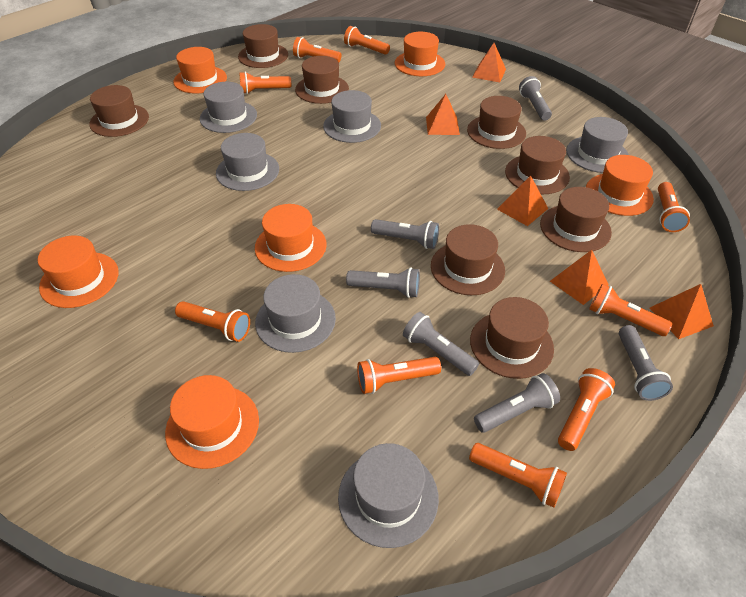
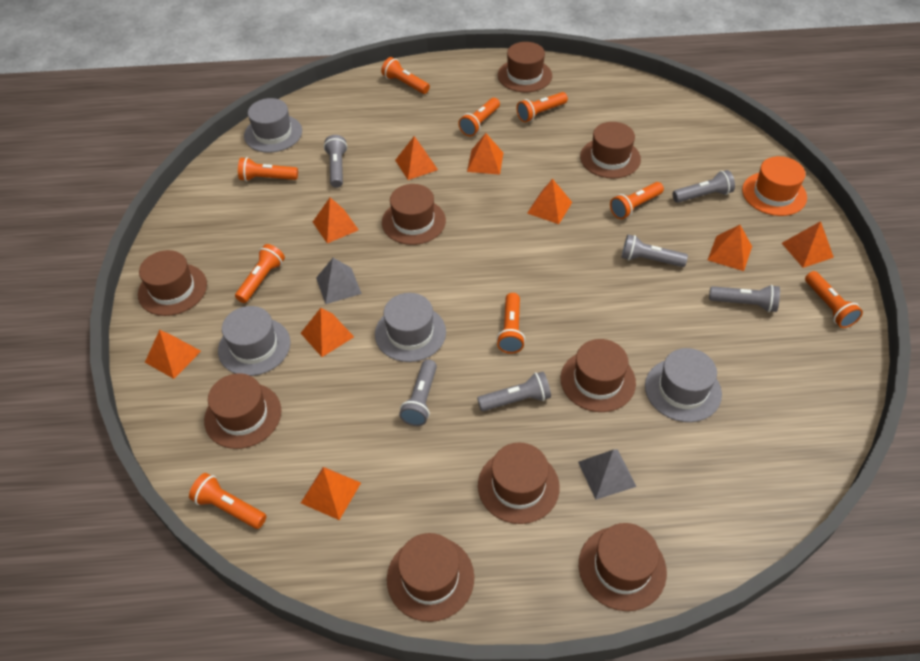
brown hat: [89,85,149,137] [238,24,288,68] [295,56,349,104] [431,224,505,295] [467,96,526,149] [470,297,554,379] [505,136,570,194] [540,187,612,252] = 8 -> [138,250,207,316] [204,373,281,449] [382,184,446,245] [387,533,474,622] [478,443,560,524] [498,42,552,92] [561,339,636,412] [579,523,667,611] [580,122,641,179] = 9
grey hat: [200,82,257,133] [216,133,279,191] [255,274,336,353] [323,90,381,143] [338,443,439,548] [566,117,629,173] = 6 -> [218,306,291,376] [244,98,302,153] [375,293,446,362] [645,348,722,422] = 4
grey pyramid: none = 0 -> [316,258,362,304] [578,450,637,500] = 2
orange hat: [38,235,119,308] [165,375,259,469] [173,47,227,94] [255,204,327,272] [395,32,445,76] [586,155,654,216] = 6 -> [742,156,807,216] = 1
orange pyramid: [426,94,460,135] [472,43,506,82] [497,175,548,226] [550,250,609,305] [650,284,714,339] = 5 -> [145,330,201,379] [301,308,354,357] [301,467,361,520] [313,197,359,243] [395,136,438,180] [467,133,503,175] [527,179,572,224] [708,225,752,271] [782,221,834,268] = 9

